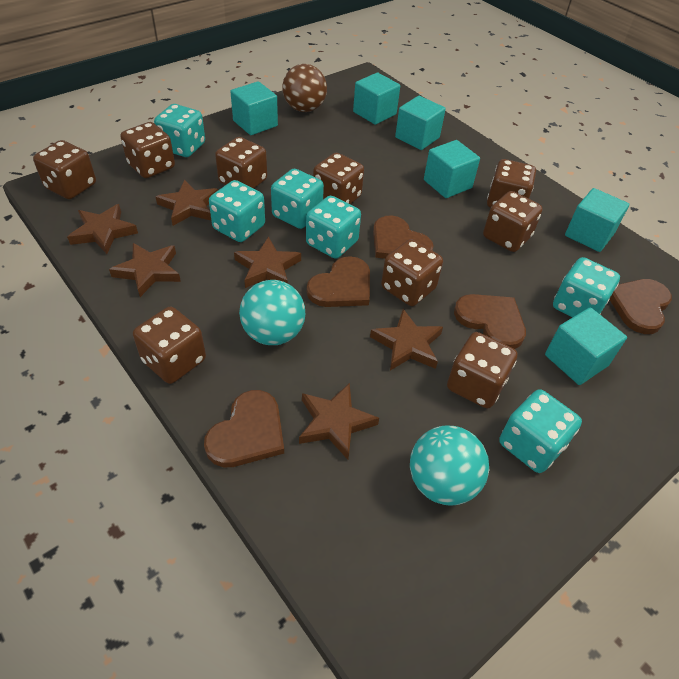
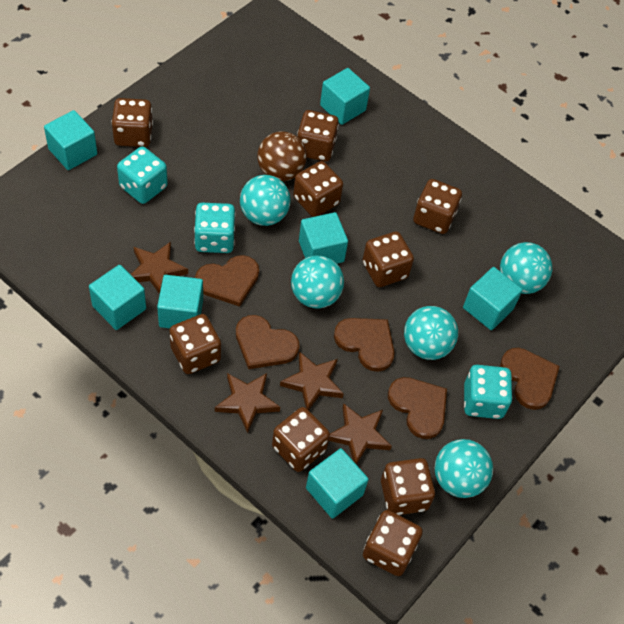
brown star: [67,204,138,254] [109,243,181,297] [155,180,218,226] [234,236,301,288] [299,383,379,459] [370,309,443,370] = 6 -> [130,242,188,294] [215,373,280,433] [280,351,344,410] [329,403,392,465] = 4
turquoise ball: [239,280,305,345] [410,426,489,506] = 2 -> [240,175,291,226] [291,255,344,308] [404,306,458,360] [435,439,493,498] [500,242,552,294] = 5
turquoise cube: [230,81,278,135] [353,73,400,125] [395,96,446,150] [424,140,480,198] [545,307,627,385] [565,188,629,252] = 6 -> [44,110,97,170] [89,265,146,330] [157,275,203,328] [299,212,348,264] [306,448,369,519] [320,68,370,125] [463,267,523,330] = 7
turquoise dice: [154,104,205,157] [209,180,265,242] [271,169,324,229] [306,196,361,259] [499,389,582,473] [553,257,620,318] = 6 -> [117,146,168,204] [194,203,236,253] [464,365,512,419] = 3

